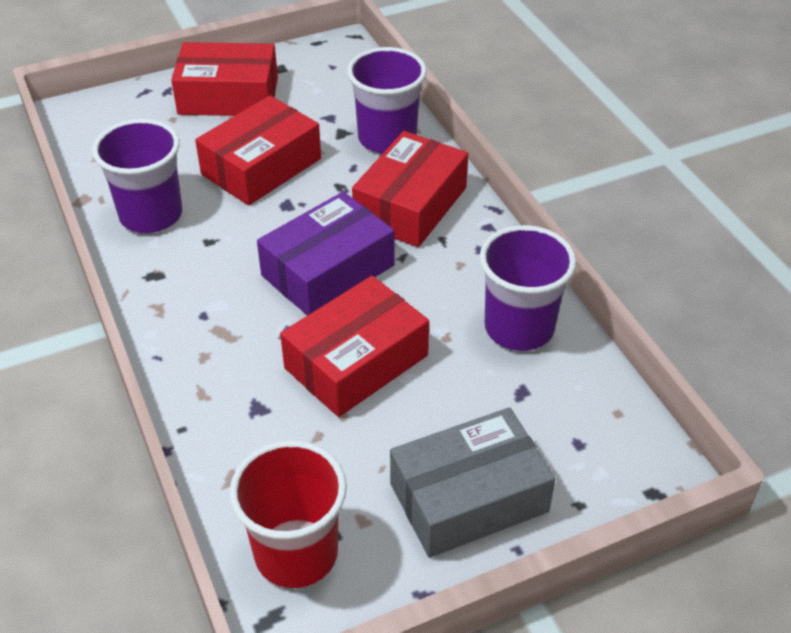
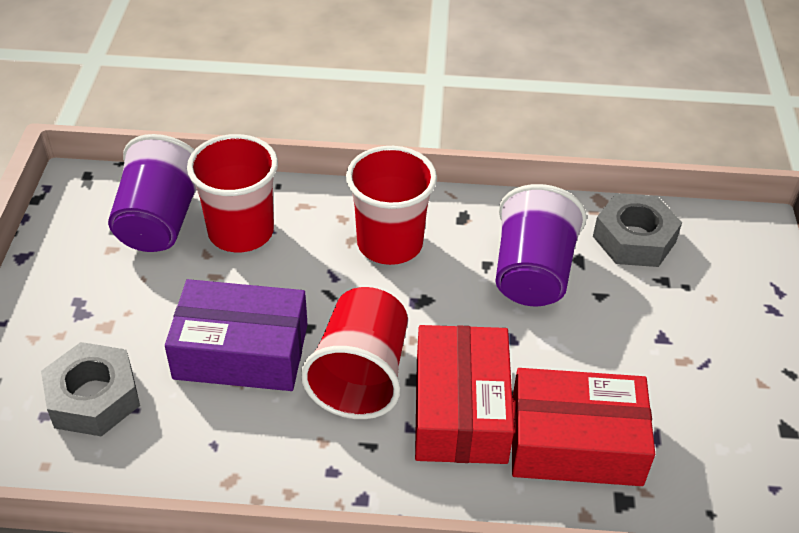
grey box: [390,407,556,558] = 1 -> none = 0
grey nut: none = 0 -> [41,342,140,436] [593,193,682,267] = 2
purple cup: [92,119,182,233] [347,47,427,154] [479,225,576,351] = 3 -> [108,134,197,252] [496,184,587,307] = 2
red box: [171,42,278,116] [195,95,321,206] [280,276,429,417] [352,131,468,247] = 4 -> [415,325,514,464] [512,368,655,486] = 2
red cup: [229,440,347,588] = 1 -> [187,134,278,252] [301,287,408,419] [346,146,437,265] = 3

